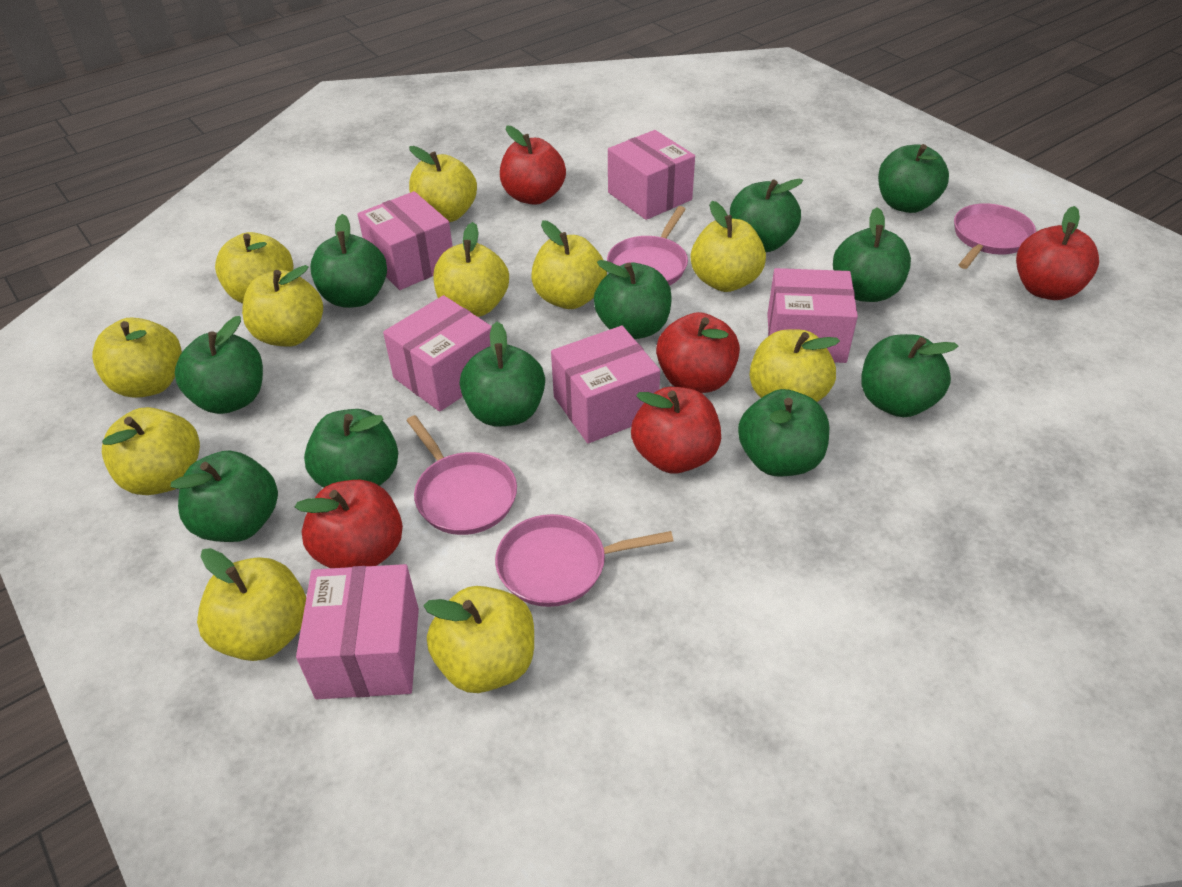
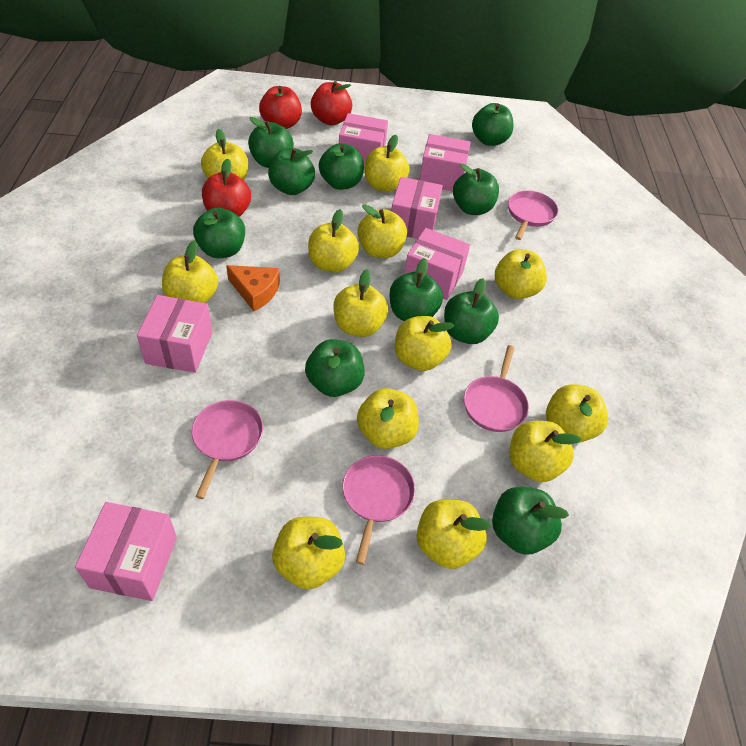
green apple: [170,450,278,542] [175,316,263,414] [304,409,398,487] [310,214,387,308] [460,322,545,426] [594,260,672,339] [730,178,803,252] [738,389,829,476] [833,207,911,302] [861,334,958,417] [878,144,949,213] = 11 -> [193,208,245,258] [248,117,294,168] [268,148,315,195] [305,339,365,397] [319,143,364,190] [389,258,443,321] [444,278,499,344] [453,164,499,215] [472,103,514,146] [492,487,569,555] = 10
orange cheese: none = 0 -> [226,265,280,311] = 1
red apple: [295,480,403,568] [500,125,566,205] [631,387,721,474] [656,312,740,393] [1016,206,1099,300] = 5 -> [202,158,251,217] [259,86,302,129] [311,81,352,125] = 3
yellow apple: [92,317,182,398] [102,407,200,495] [197,548,306,661] [215,232,293,304] [242,265,323,347] [409,146,477,222] [423,586,534,693] [433,222,509,317] [531,220,607,309] [691,201,766,292] [750,329,840,402] = 11 -> [162,241,218,303] [201,129,248,181] [272,517,345,589] [308,209,359,273] [334,270,388,337] [357,205,407,258] [357,388,419,449] [364,135,410,192] [395,316,454,371] [416,499,491,569] [495,249,547,299] [509,421,582,482] [546,384,608,443] = 13

